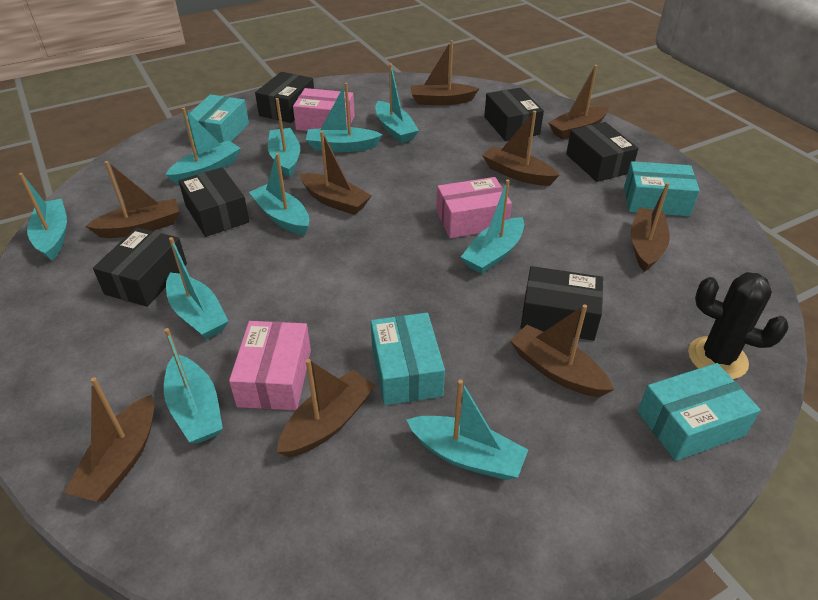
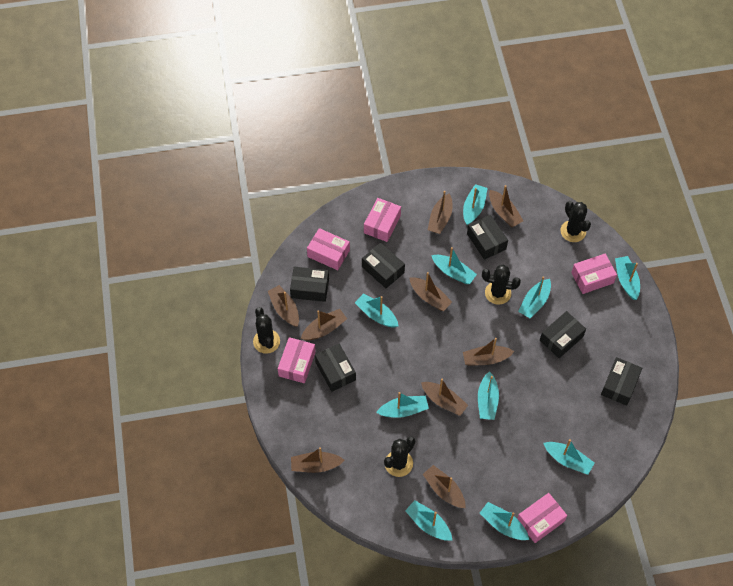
black cactus: [688,272,789,379] = 1 -> [253,307,280,354] [384,436,415,477] [482,265,521,305] [560,201,591,242] = 4
pink box: [229,321,311,410] [293,88,355,131] [436,177,512,238] = 3 -> [278,337,316,383] [307,228,350,270] [364,198,401,242] [517,493,567,543] [571,253,617,294] = 5
turquoise box: [184,94,249,143] [371,313,445,405] [624,161,700,216] [638,363,761,461] = 4 -> none = 0

